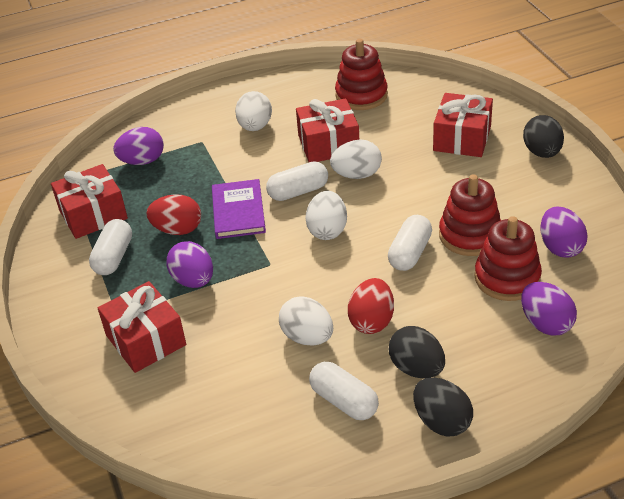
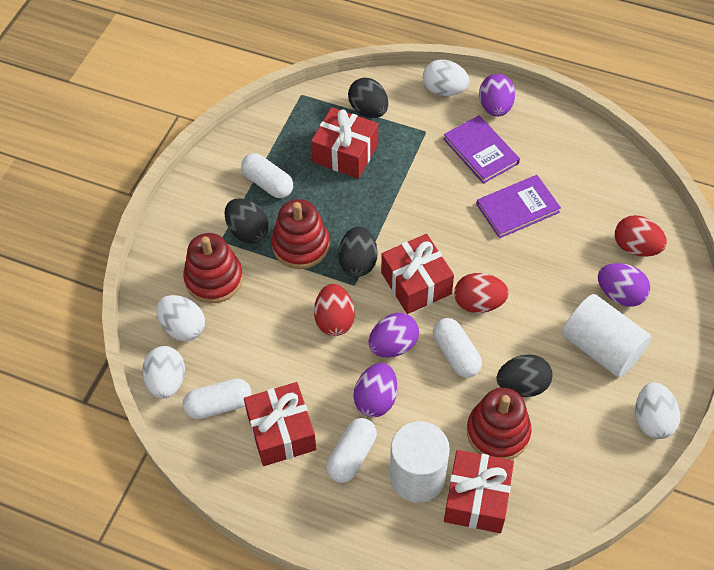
black egg: [389,326,445,378] [413,378,473,437] [523,115,564,158] = 3 -> [225,199,269,243] [338,226,378,277] [348,78,388,118] [497,354,553,397] = 4
purple book: [212,179,266,239] = 1 -> [443,115,520,184] [476,175,561,238] = 2
red egg: [147,194,201,235] [348,278,394,334] = 2 -> [314,284,355,336] [454,273,509,313] [615,215,667,257] = 3
white cylinder: none = 0 -> [390,421,450,503] [562,294,651,377] = 2

